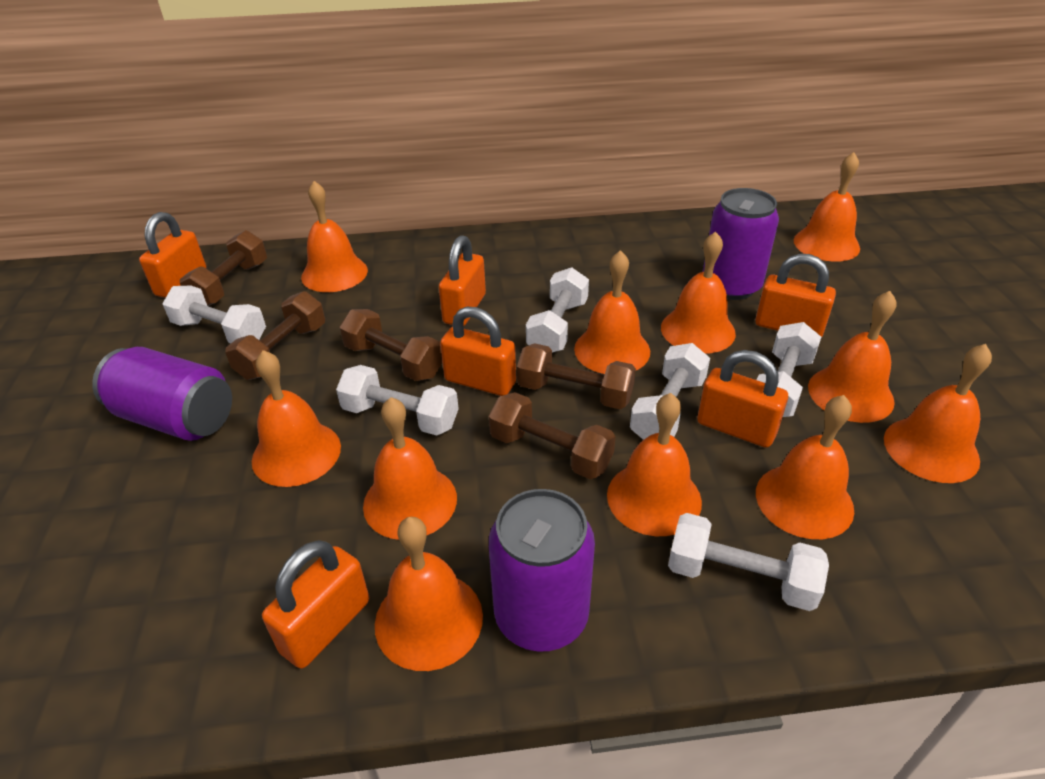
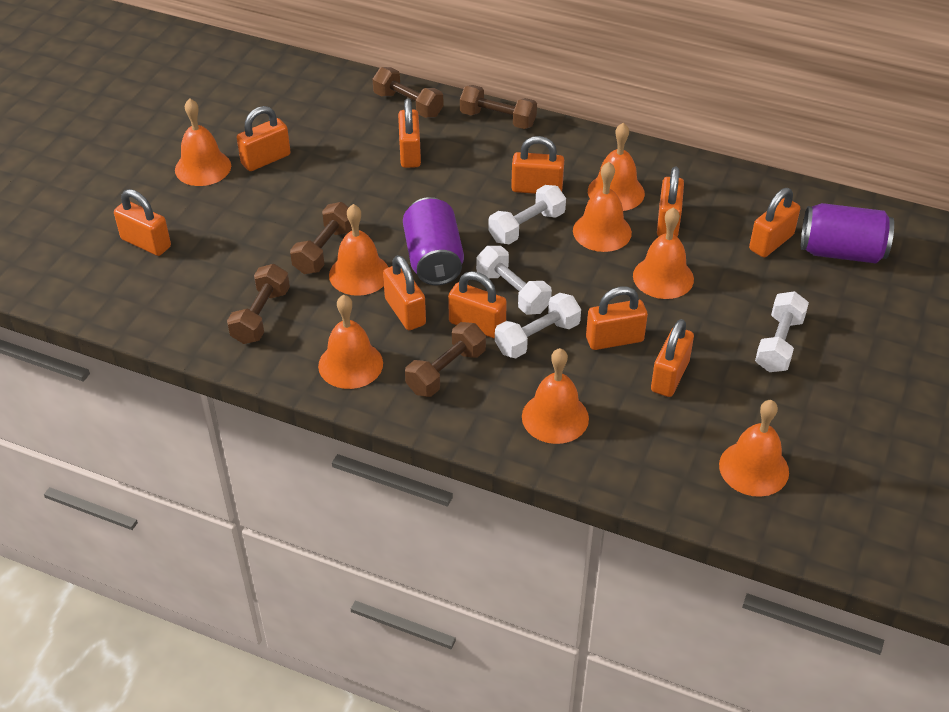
orange bell: [252,350,341,487] [301,181,368,292] [363,397,457,540] [375,517,483,671] [574,250,650,374] [607,393,702,536] [661,232,736,354] [756,395,854,539] [794,152,860,262] [808,291,897,423] [884,344,992,483] = 11 -> [175,98,231,186] [318,295,383,389] [329,204,388,296] [522,348,589,444] [573,162,632,252] [588,123,645,211] [633,207,694,299] [719,400,789,497] = 8
orange padlock: [139,212,206,298] [262,540,369,669] [439,235,486,326] [440,307,516,396] [697,350,788,448] [755,254,836,337] = 6 -> [114,189,171,256] [237,106,291,171] [383,255,426,330] [398,98,421,168] [448,271,507,339] [511,136,564,194] [586,286,648,350] [651,319,694,397] [657,167,684,237] [749,188,800,257] = 10
purple can: [92,347,232,441] [489,489,595,652] [703,188,779,300] = 3 -> [403,197,464,285] [801,203,894,263] = 2
white dumbbell: [162,286,266,343] [336,365,459,436] [526,267,589,353] [630,343,710,440] [668,513,829,611] [757,322,821,417] = 6 -> [476,246,552,315] [488,185,566,244] [495,293,581,358] [755,291,809,372] = 4

